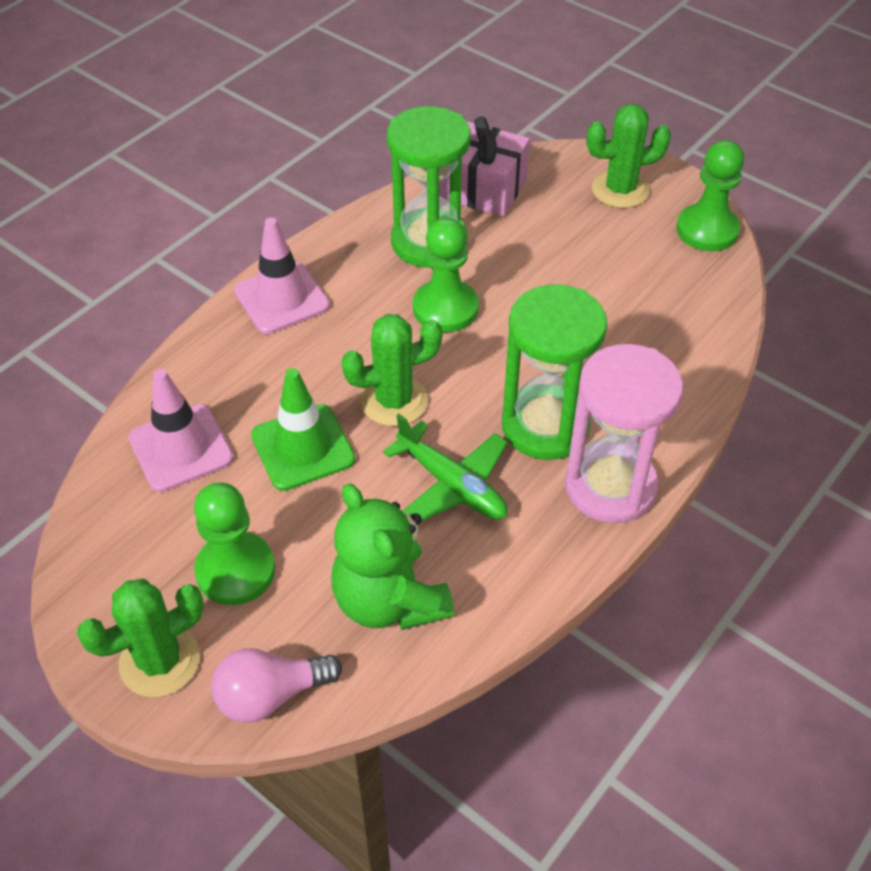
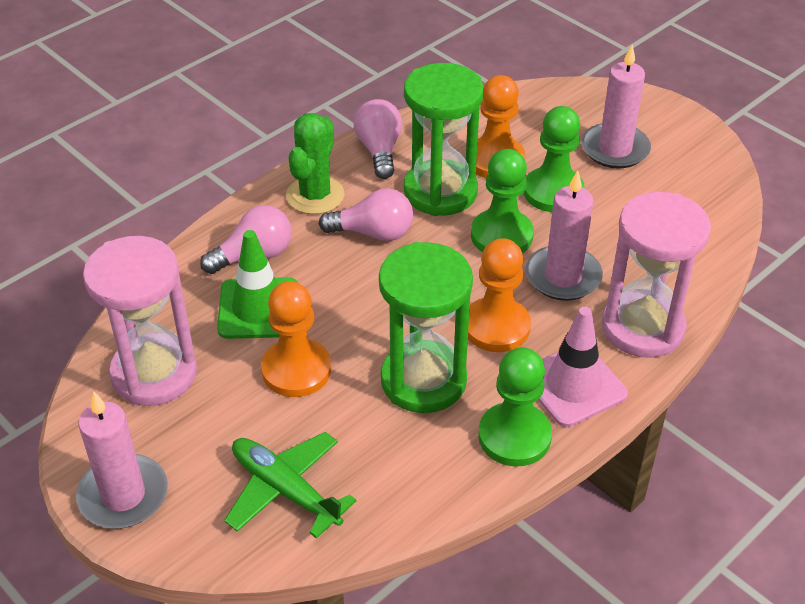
green cactus: [77,579,204,697] [341,314,443,426] [587,104,671,208] = 3 -> [286,113,344,214] = 1
green teddy bear: [331,483,454,630] = 1 -> none = 0
orange pawn: none = 0 -> [261,281,331,397] [468,238,531,352] [476,75,526,178] = 3
pink candle: none = 0 -> [76,391,168,529] [526,170,603,301] [582,45,651,169] = 3
pink gift: [439,116,530,216] = 1 -> none = 0
pink hourglass: [565,344,683,523] = 1 -> [83,236,197,406] [602,192,711,358] = 2
pink light bulb: [211,648,342,723] = 1 -> [200,205,292,274] [319,188,413,241] [353,99,402,179] = 3
pink traffic cone: [128,369,234,492] [234,217,330,334] = 2 -> [538,307,628,427] = 1

